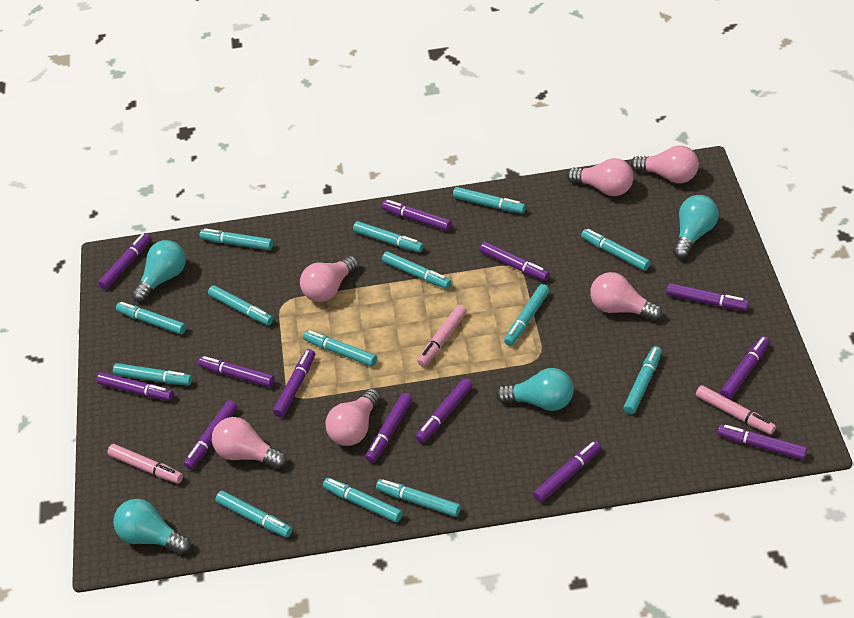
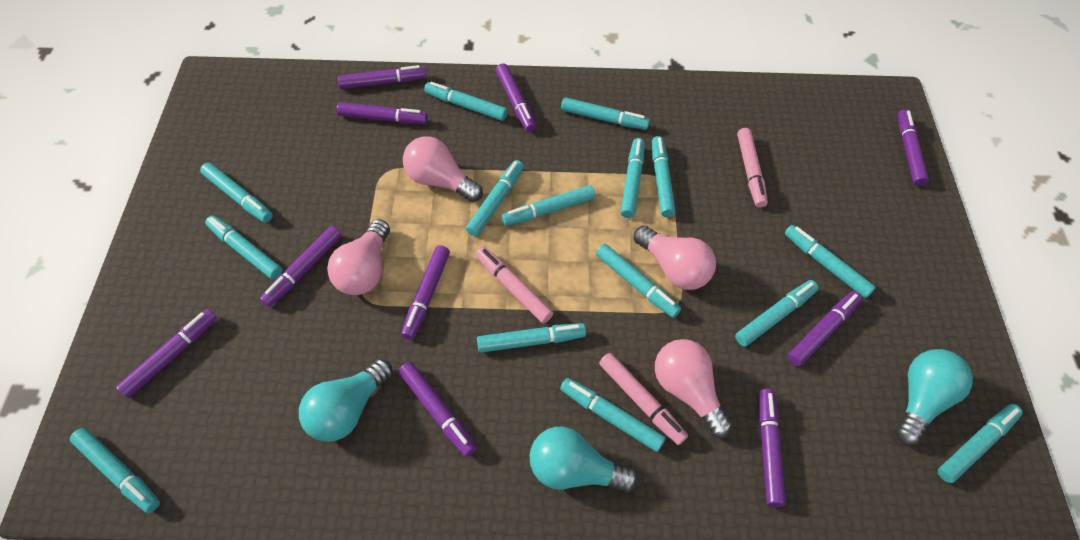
pink light bulb: [212,417,287,469] [300,256,358,302] [325,388,380,446] [567,158,633,196] [590,272,663,321] [631,145,699,183] = 6 -> [327,219,390,295] [403,136,483,202] [634,226,716,290] [655,339,733,438] = 4
purple marker: [96,372,174,401] [98,233,151,290] [184,400,237,470] [198,356,275,387] [273,349,315,417] [365,393,413,463] [381,200,452,231] [416,378,473,443] [480,242,550,281] [533,441,601,502] [666,283,749,311] [717,424,807,460] [720,336,770,399] = 13 -> [116,309,217,398] [260,226,342,307] [337,102,428,124] [338,65,427,89] [399,362,477,457] [401,245,450,340] [496,63,536,132] [759,389,786,507] [788,291,862,366] [898,109,929,186] = 10
turquoise light bulb: [113,499,191,554] [132,240,186,302] [496,368,574,411] [673,195,719,259] = 4 -> [299,359,393,442] [530,427,638,493] [895,349,973,445] = 3
turquoise marker: [113,363,192,385] [116,302,186,335] [200,229,273,250] [208,285,273,325] [215,491,292,537] [303,330,377,367] [323,478,403,523] [353,221,424,252] [376,479,461,517] [382,251,451,289] [453,187,526,214] [504,284,549,346] [581,229,650,271] [623,346,662,414] = 14 -> [70,428,160,513] [200,163,273,223] [205,216,283,280] [424,82,508,121] [466,160,524,236] [477,323,586,353] [501,185,595,226] [560,378,666,452] [561,97,650,130] [596,244,681,318] [621,138,645,218] [652,136,676,217] [735,280,818,347] [784,225,876,298] [938,404,1023,483] = 15

